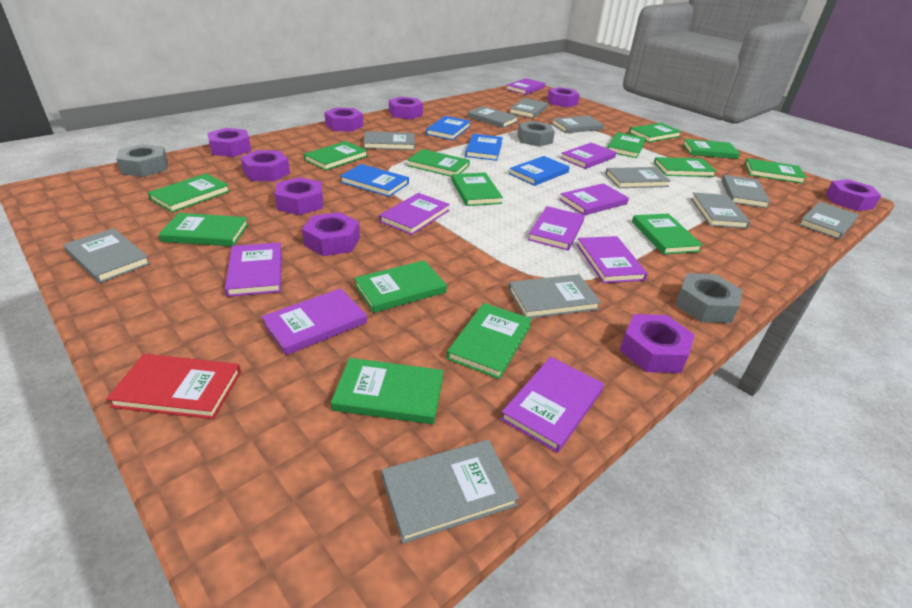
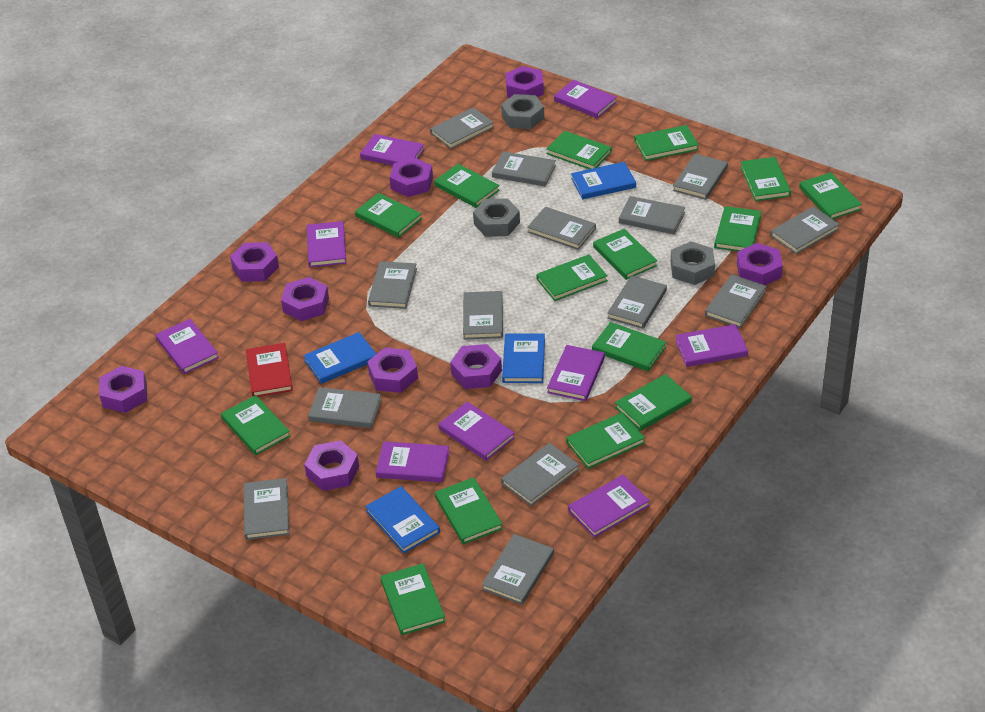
green book: [148,173,230,213] [158,213,249,246] [304,141,368,171] [331,358,443,424] [354,260,447,313] [407,149,470,177] [447,303,532,379] [451,172,503,206] [607,132,646,158] [629,123,682,142] [632,214,703,255] [654,157,717,177] [683,139,740,159] [745,158,806,184] = 14 -> [221,395,290,455] [355,193,422,238] [380,563,446,635] [434,164,500,208] [435,477,503,544] [536,254,608,301] [546,131,612,169] [566,412,645,469] [592,322,666,372] [593,229,658,280] [615,374,692,431] [635,125,699,161] [714,206,762,251] [740,157,791,201] [799,172,862,219] = 15
grey book: [63,228,151,283] [363,131,415,150] [382,440,519,544] [467,106,519,128] [508,274,601,318] [509,98,548,118] [551,116,604,133] [605,167,670,188] [691,192,750,229] [721,175,771,208] [799,201,859,240] = 11 -> [244,478,289,540] [308,387,382,428] [368,261,417,309] [430,107,494,149] [463,291,503,339] [482,534,554,605] [492,151,556,186] [501,443,579,506] [527,207,596,250] [607,275,667,329] [619,196,685,235] [673,154,728,200] [705,274,767,328] [770,206,840,254] = 14

